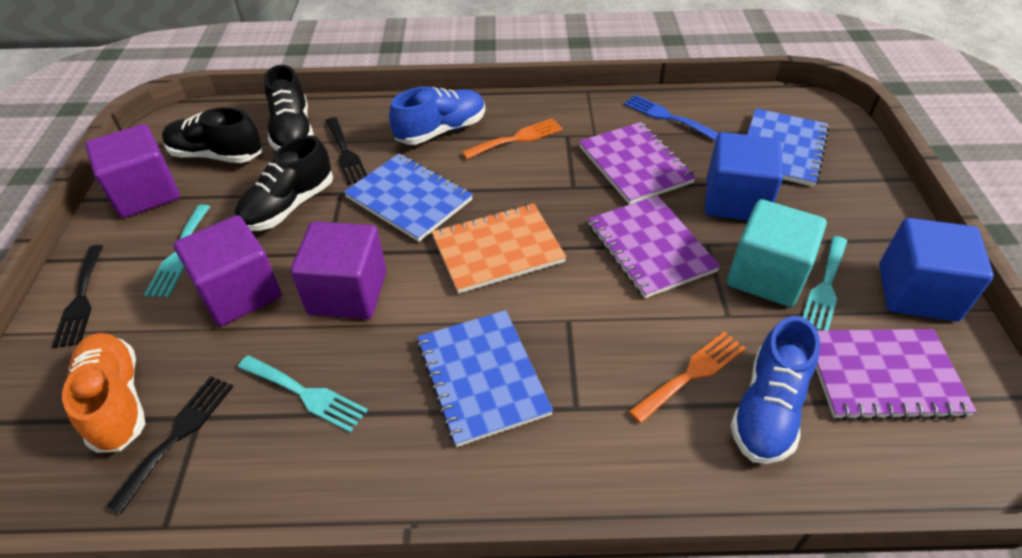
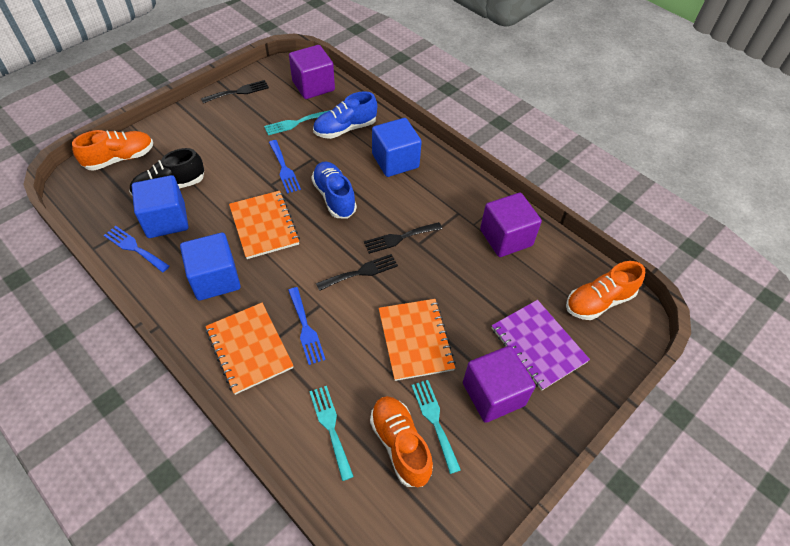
black shoe: [162,107,262,163] [235,136,333,231] [264,65,314,151] = 3 -> [129,148,204,196] = 1
blue cube: [705,132,783,221] [879,218,994,322] = 2 -> [132,175,188,238] [180,232,241,300] [372,118,422,177] = 3
blue fork: [624,95,719,141] = 1 -> [104,226,170,272] [269,140,301,194] [288,287,326,365] = 3
blue notebook: [344,154,473,242] [417,310,553,447] [747,108,829,187] = 3 -> none = 0
orange fork: [462,118,563,159] [629,331,745,423] = 2 -> none = 0
orange notebook: [432,203,566,294] = 1 -> [205,303,294,395] [229,191,300,259] [379,299,456,381] = 3
orange shoe: [62,333,145,453] = 1 -> [72,130,153,171] [370,396,433,487] [566,261,645,320] = 3
purple notebook: [579,122,696,205] [588,195,721,298] [816,329,977,420] = 3 -> [492,300,590,390] = 1
turquoise cube: [727,199,827,307] = 1 -> none = 0

